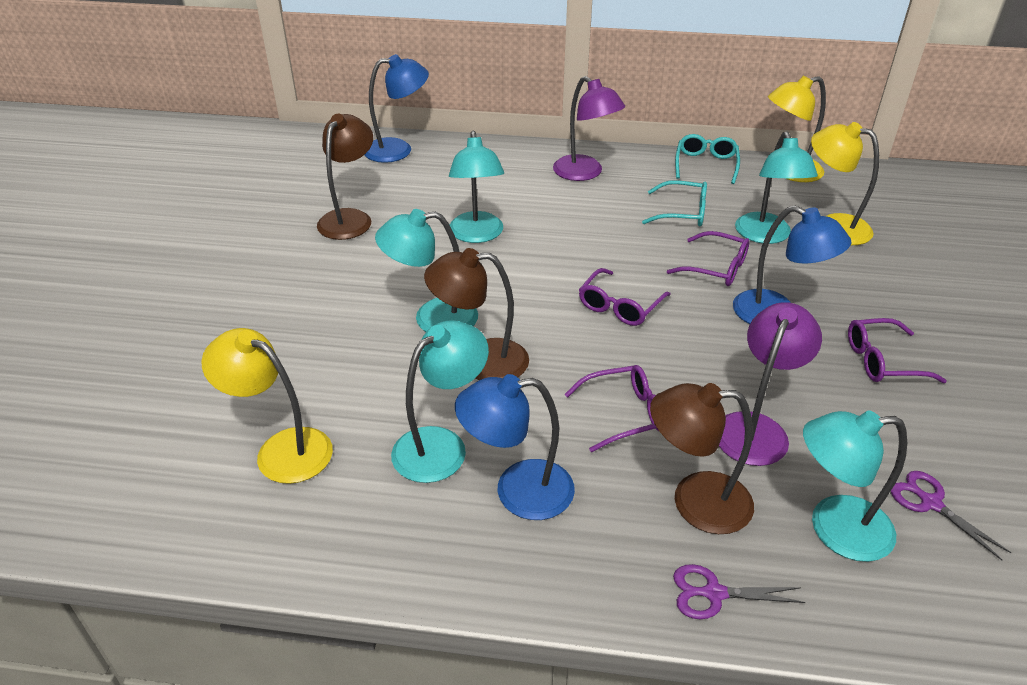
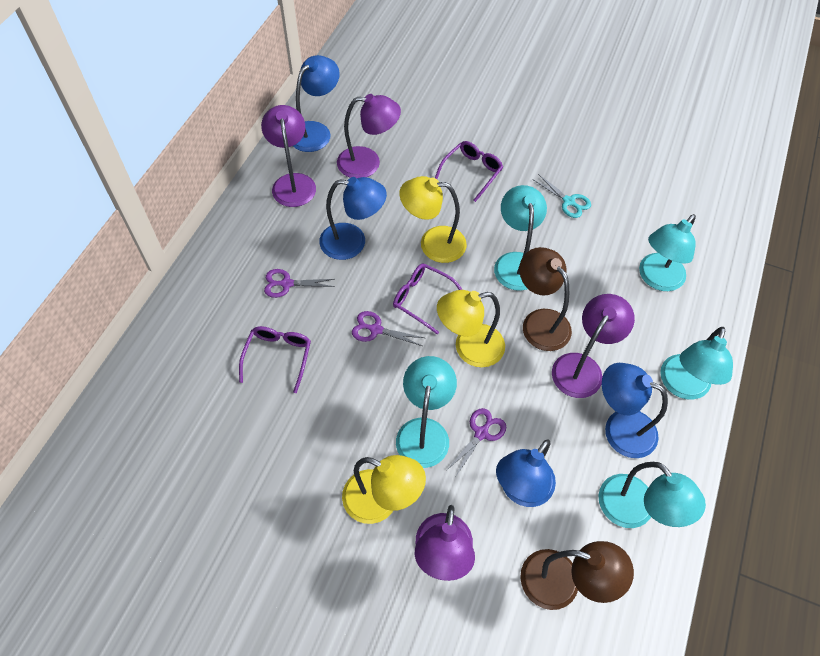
blue lamp: [365,54,429,163] [455,374,575,520] [733,206,851,324] = 3 -> [293,55,340,152] [319,177,387,260] [496,439,556,507] [602,363,668,458] = 4
brown lamp: [317,114,373,240] [424,248,529,380] [650,383,754,534] = 3 -> [519,247,572,351] [520,541,634,610] = 2
purple glasses: [564,365,659,452] [579,268,671,326] [667,231,750,286] [848,318,947,383] = 4 -> [239,326,311,393] [393,264,462,334] [435,141,503,202] = 3
purple lamp: [553,76,625,181] [719,302,822,466] = 2 -> [261,105,316,207] [337,94,401,178] [415,505,475,581] [552,294,635,398] = 4
purple scissors: [673,564,805,619] [891,471,1011,560] = 2 -> [264,269,335,298] [352,311,424,346] [447,408,506,476] = 3
turquoise glasses: [642,180,707,226] [675,134,740,184] = 2 -> none = 0
turquoise scissors: none = 0 -> [532,174,591,218] = 1

